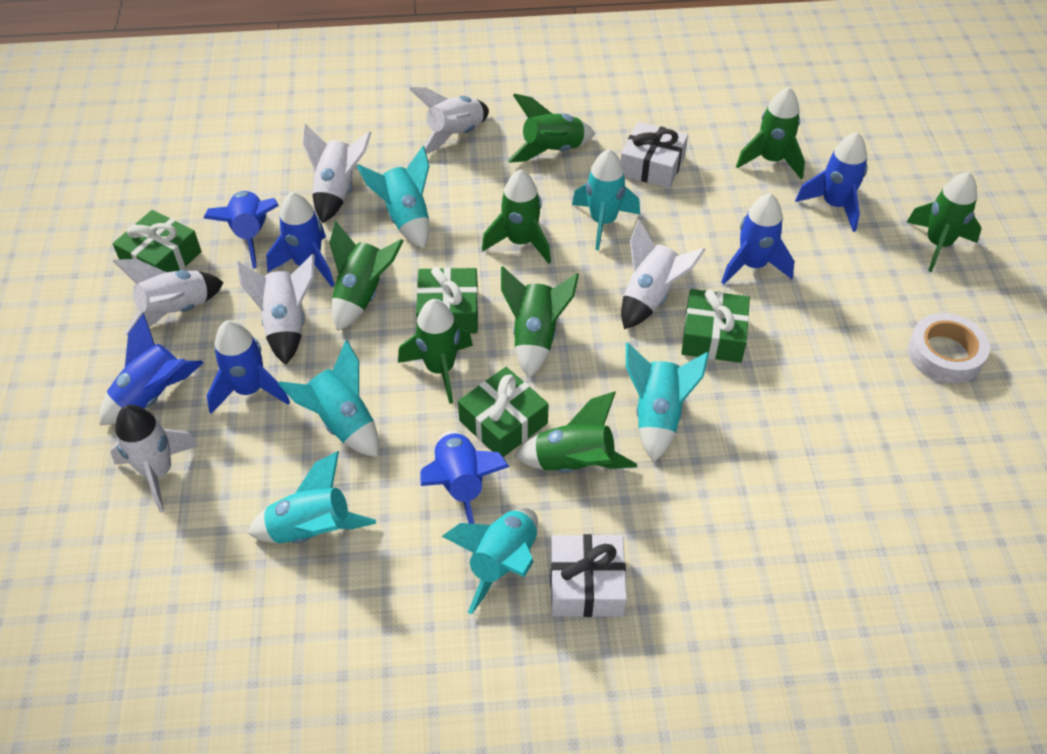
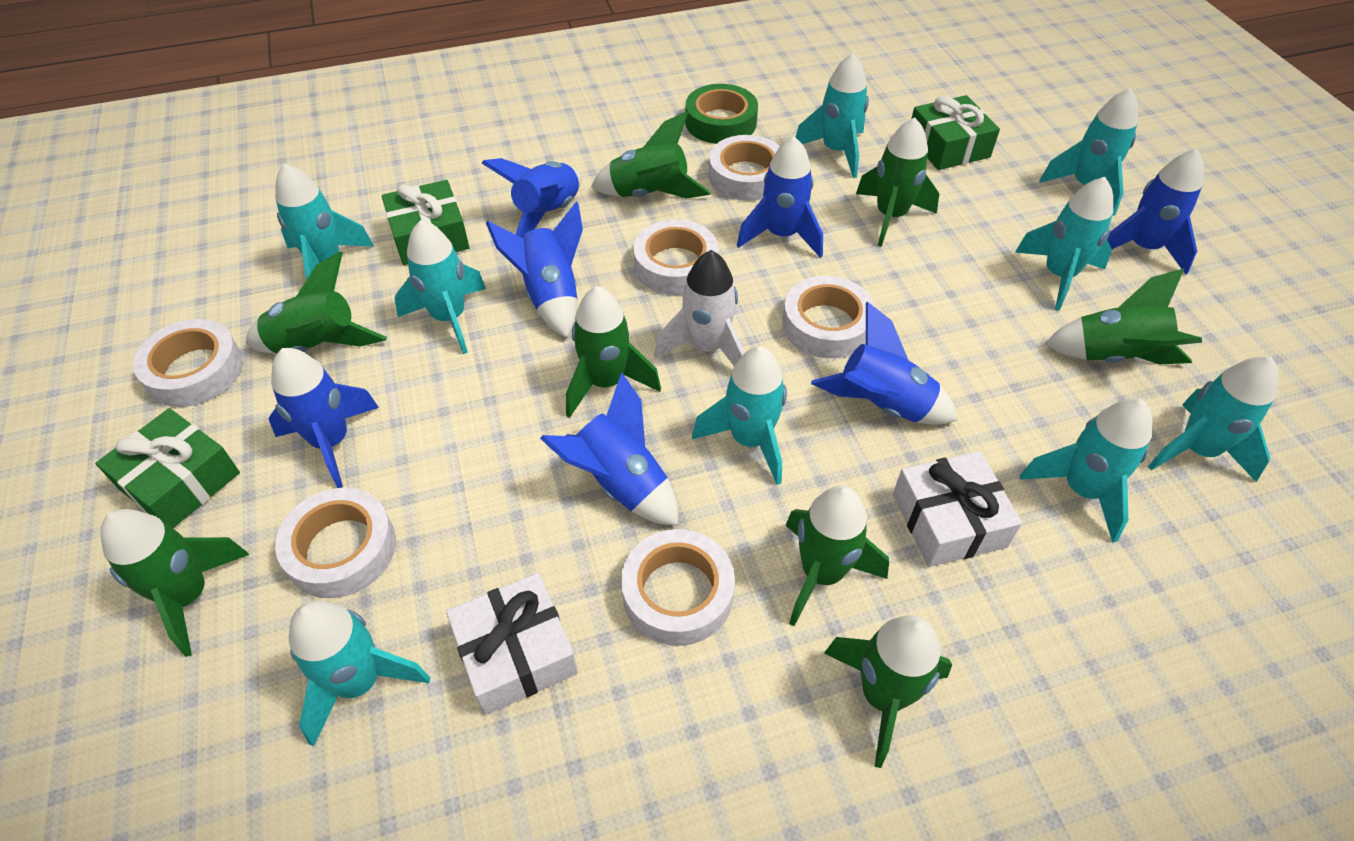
green gift: [113,210,202,272] [416,267,478,334] [458,367,549,457] [681,289,750,363] = 4 -> [95,408,240,528] [382,180,470,265] [911,95,1000,170] = 3
green tape: none = 0 -> [685,84,758,144] = 1
turquoise rocket: [248,451,376,543] [278,340,379,457] [357,146,429,249] [442,508,538,615] [572,149,640,250] [626,343,709,462] = 6 -> [275,163,374,279] [289,601,430,747] [395,220,486,354] [692,346,787,485] [795,53,869,178] [1015,177,1113,311] [1020,398,1152,543] [1039,88,1138,216] [1148,356,1279,482] = 9
white rocket: [110,405,199,513] [113,259,224,336] [236,254,315,365] [302,124,371,223] [409,87,489,154] [621,220,706,329] = 6 -> [654,250,745,366] = 1
white tape: [907,313,990,384] = 1 -> [133,319,243,407] [275,488,396,598] [621,529,735,646] [633,219,718,295] [709,135,780,201] [782,276,875,358] = 6

